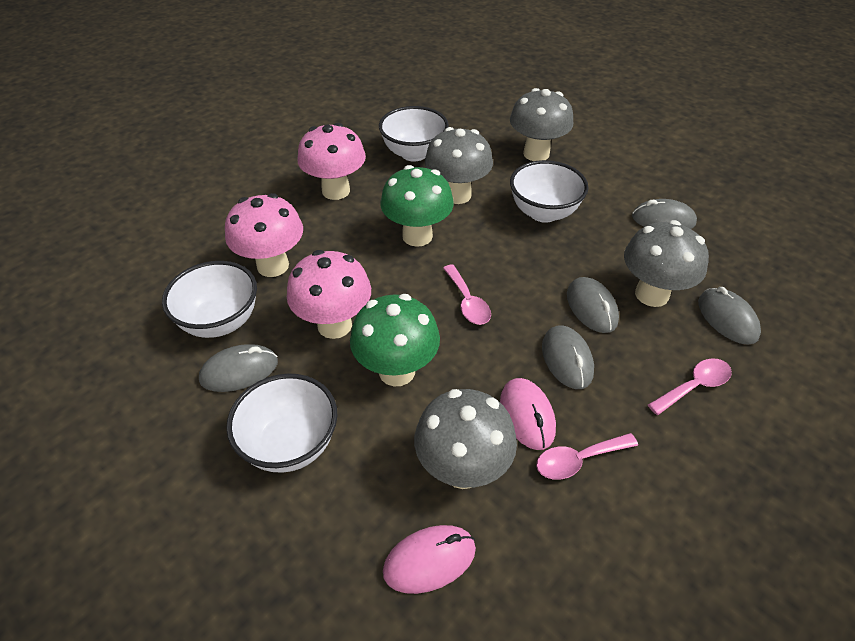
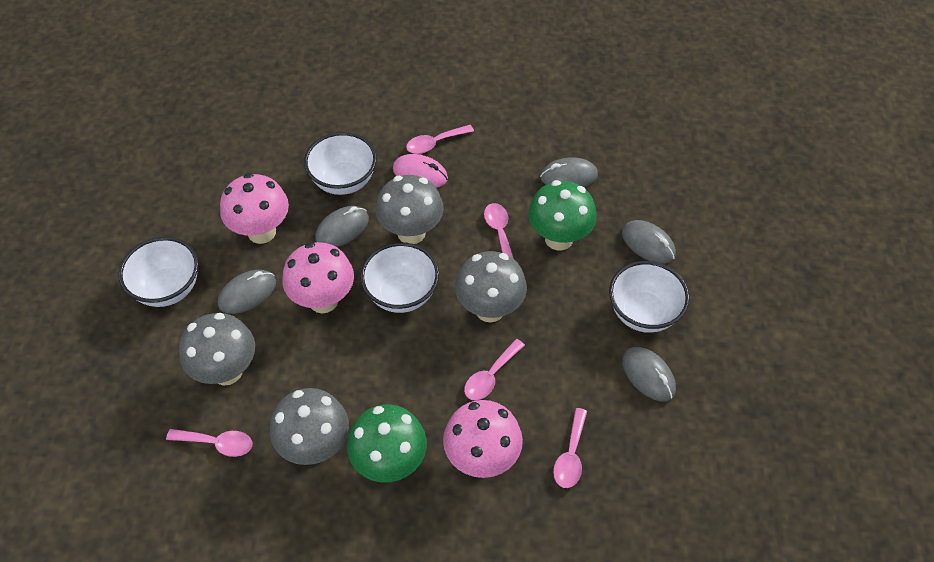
pink mouse: [383,525,476,594] [500,378,556,450] = 2 -> [393,154,448,188] = 1
pink spoon: [443,264,491,325] [536,433,638,480] [648,358,732,415] = 3 -> [166,429,253,457] [406,125,474,154] [464,339,525,400] [484,203,514,259] [553,408,587,488] = 5

